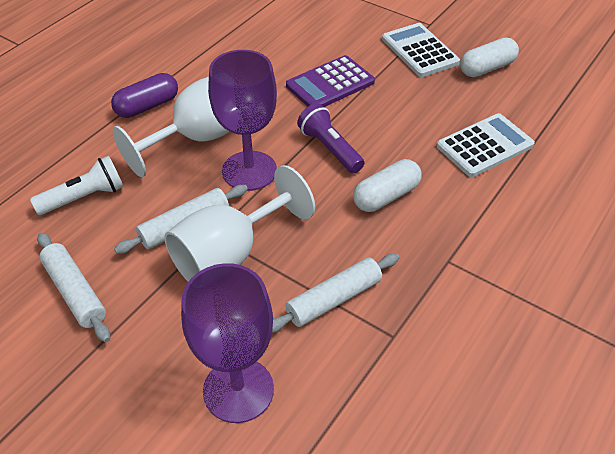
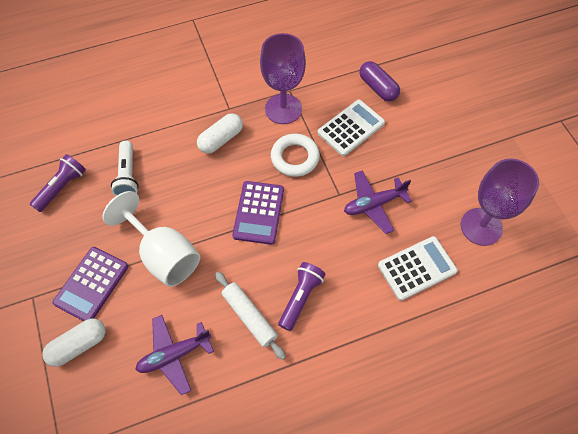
purple calculator: [286,55,375,107] = 1 -> [52,247,128,321] [232,181,284,245] = 2
purple flashlight: [297,103,364,173] = 1 -> [30,154,86,212] [278,262,326,331] = 2
purple plane: none = 0 -> [135,315,214,395] [344,170,412,234] = 2
white goblet: [113,77,230,177] [165,165,315,282] = 2 -> [102,191,200,287] = 1
white ring: none = 0 -> [271,134,320,177] = 1
white rolling pin: [37,233,110,342] [114,185,248,254] [272,253,399,333] = 3 -> [215,272,286,360] = 1

